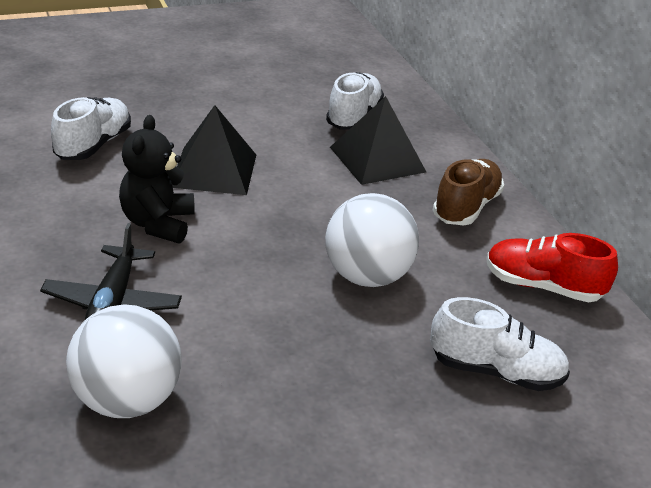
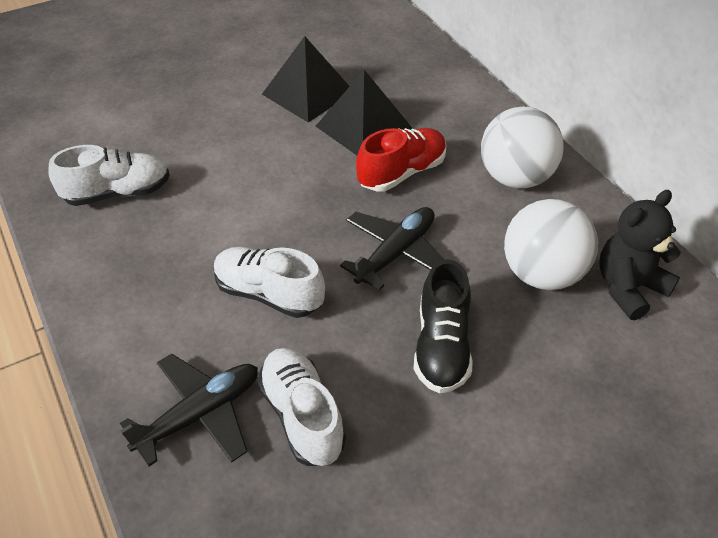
black plane: [40,223,182,320] = 1 -> [120,354,258,466] [340,207,445,291] = 2
black shoe: none = 0 -> [414,259,473,393] = 1
brown shoe: [433,159,504,225] = 1 -> none = 0

